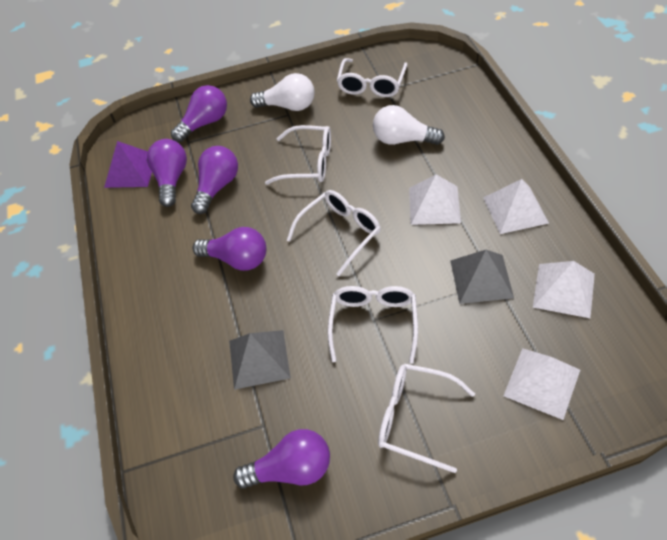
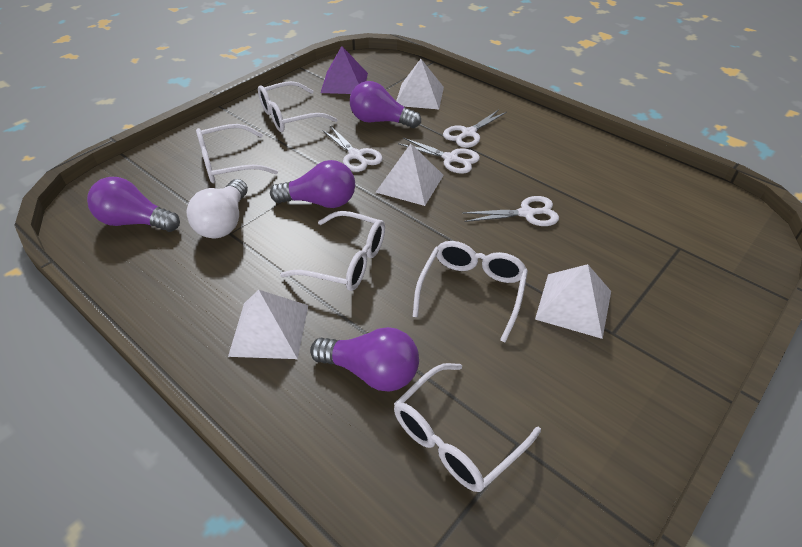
grey pyramid: [229,330,291,390] [450,250,514,304] = 2 -> none = 0
purple light bulb: [147,139,187,207] [171,85,227,142] [191,146,238,214] [193,227,266,271] [233,429,330,489] = 5 -> [87,177,180,232] [270,160,355,208] [310,327,419,392] [350,81,421,128] = 4
white light bulb: [250,73,314,111] [373,105,445,145] = 2 -> [186,179,248,238] = 1
white scissors: none = 0 -> [322,126,383,172] [398,138,480,174] [443,110,507,148] [462,196,559,226] = 4

